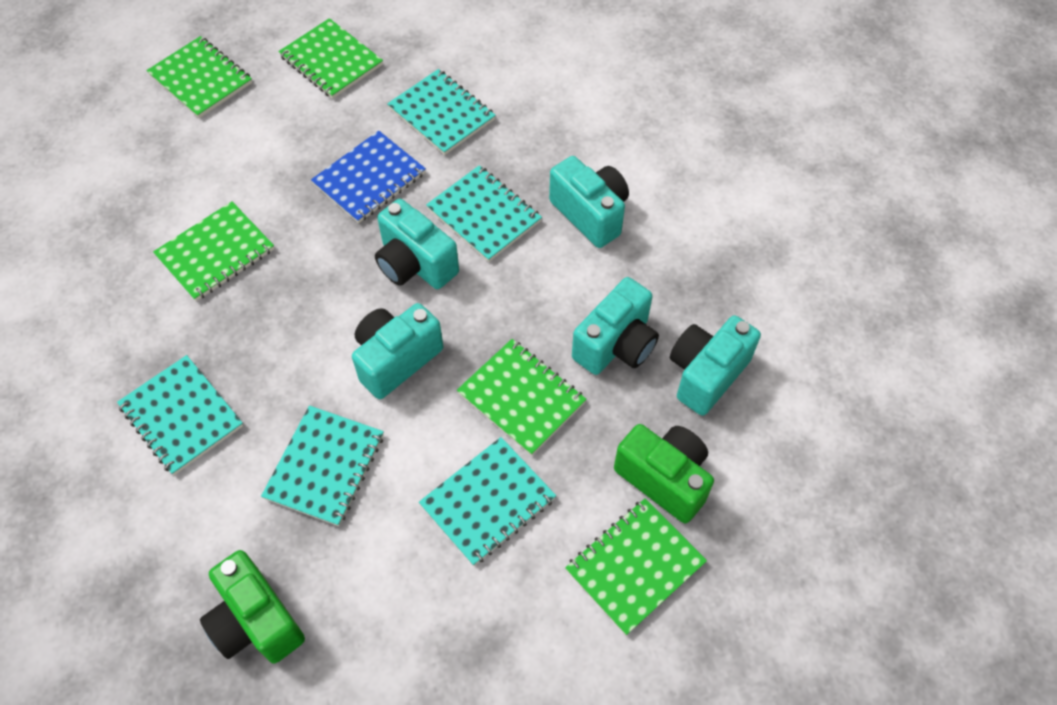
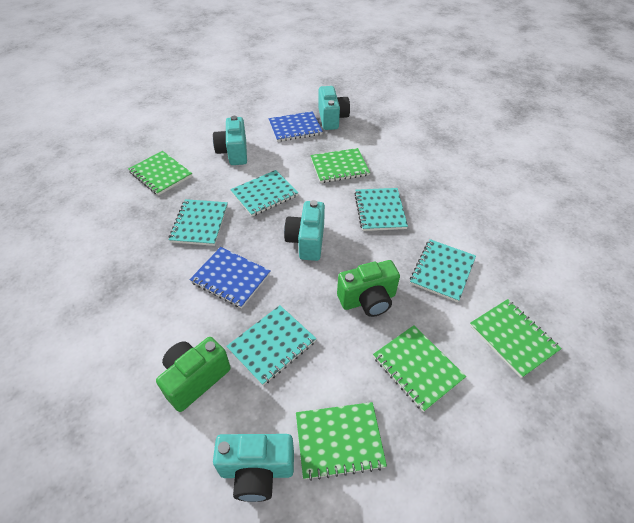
blue notebook: [311,131,426,223] = 1 -> [190,247,271,308] [269,111,323,142] = 2
turquoise camera: [352,303,443,399] [375,199,459,289] [549,156,629,248] [572,277,659,375] [670,315,761,416] = 5 -> [213,116,247,165] [213,434,294,502] [284,200,325,261] [318,86,350,130] = 4

